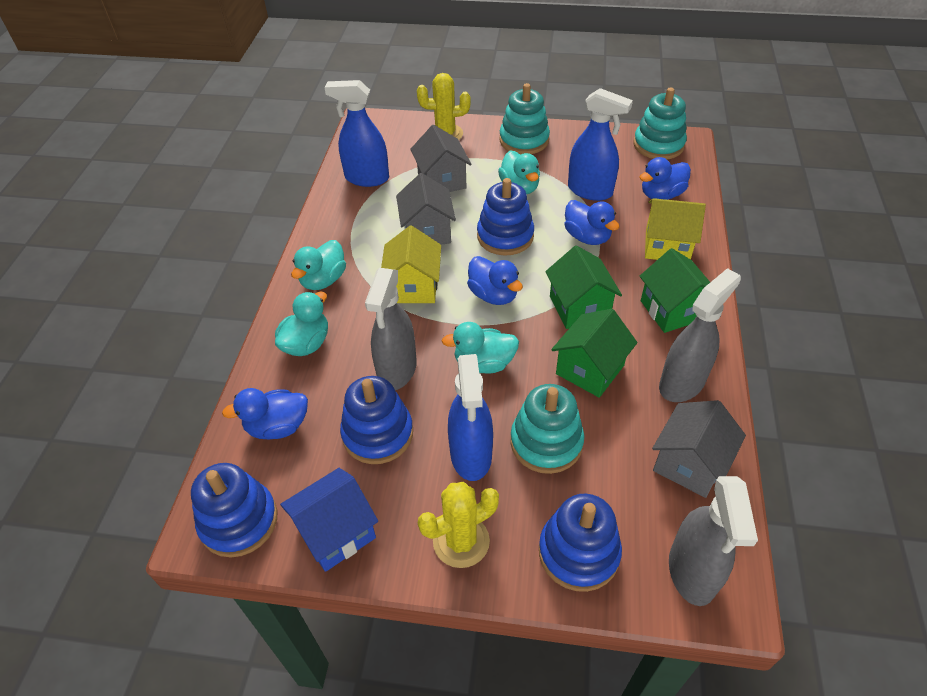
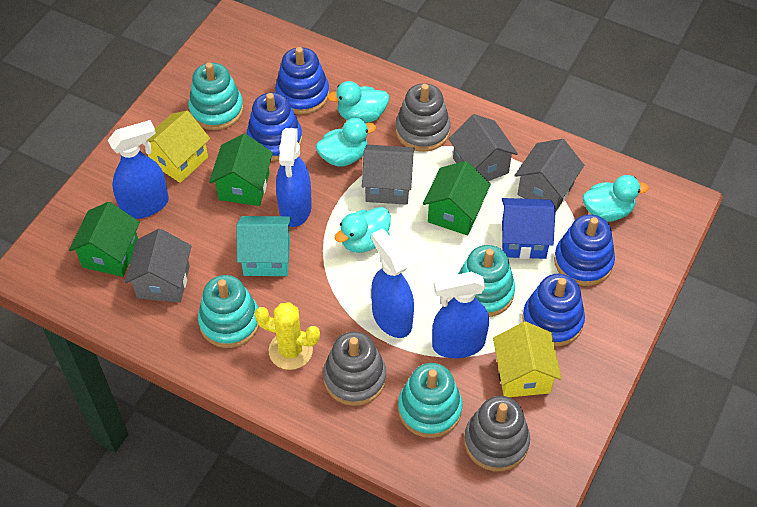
blue duck: [222,388,308,439] [467,256,523,305] [564,200,619,245] [639,157,691,200] = 4 -> none = 0
blue spray bottle: [324,80,389,187] [448,354,493,481] [568,88,633,201] = 3 -> [108,120,169,219] [276,128,312,227] [371,229,414,338] [432,272,489,358] = 4
grey house: [396,173,456,245] [410,125,472,192] [652,400,746,498] = 3 -> [125,228,191,303] [362,144,415,205] [449,114,518,181] [514,139,584,211] = 4
grey spray bottle: [365,268,417,390] [659,268,741,402] [669,476,758,606] = 3 -> none = 0
grey stacking toy: none = 0 -> [323,331,386,406] [396,83,451,152] [464,396,530,472] = 3
turquoise house: none = 0 -> [236,216,291,276] = 1
turquoise stacking toy: [499,83,550,155] [510,384,584,474] [634,87,687,159] = 3 -> [188,62,244,130] [198,275,259,348] [398,363,462,438] [458,245,515,317] = 4
yellow cactus: [417,73,471,140] [418,482,499,568] = 2 -> [254,302,320,370] = 1

